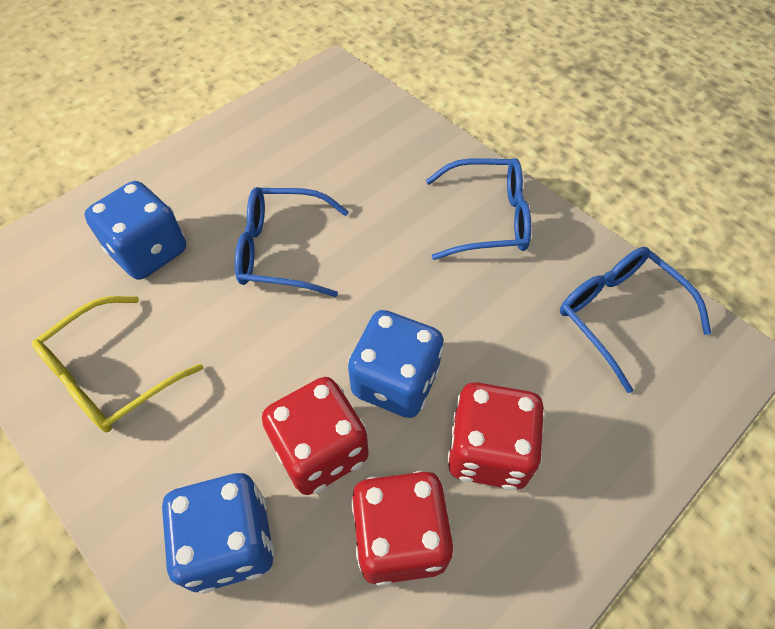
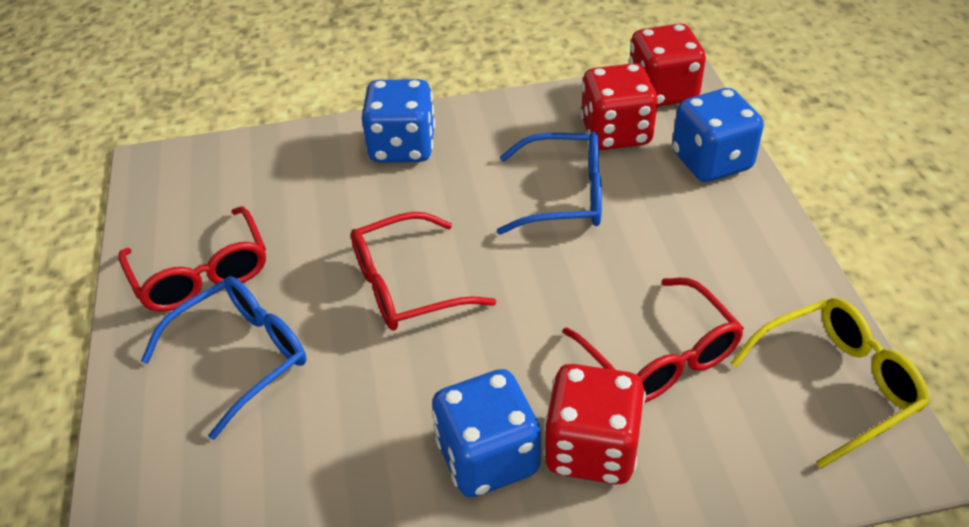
blue glasses: [235,187,349,297] [426,158,531,260] [560,247,711,393] = 3 -> [141,276,306,440] [497,132,602,235] = 2
red glasses: none = 0 -> [119,206,266,312] [351,212,496,331] [563,277,744,402] = 3

